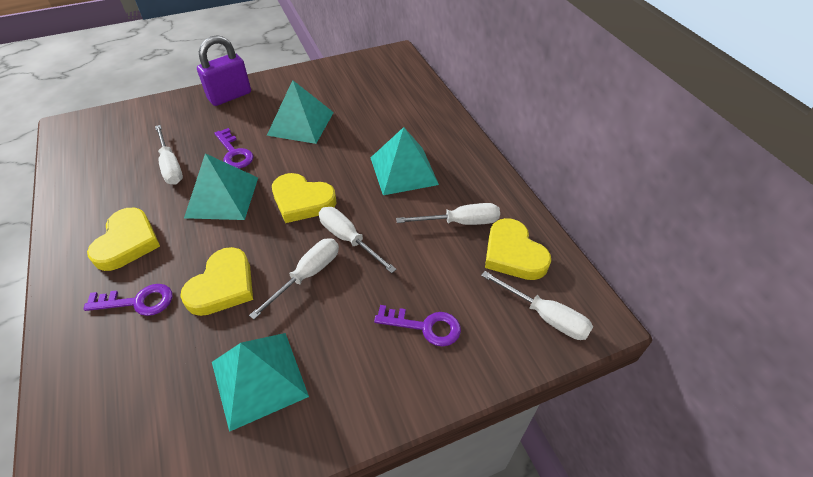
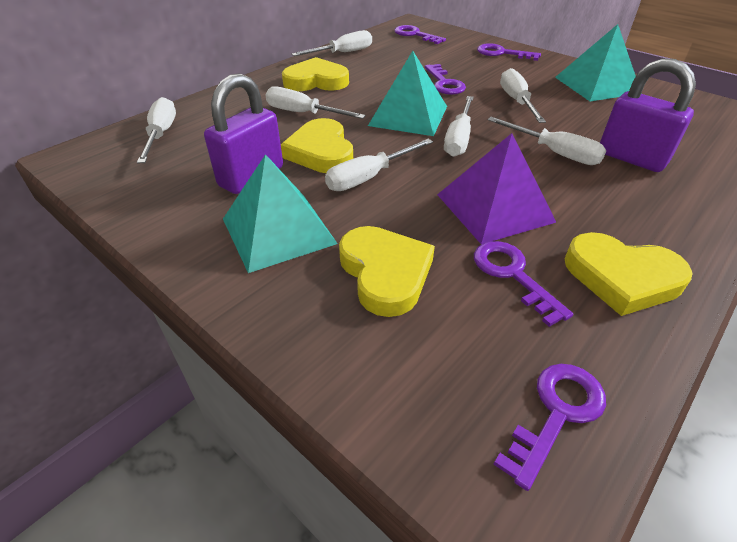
purple key: [83,284,172,316] [214,128,253,169] [374,305,461,347] = 3 -> [394,25,446,44] [425,64,466,95] [474,241,573,327] [477,43,541,61] [493,364,606,491] = 5
purple padlock: [197,35,251,106] = 1 -> [204,73,283,194] [600,58,696,172] = 2
purple pyramid: none = 0 -> [437,133,556,244] = 1
turquoise pyramid: [184,153,258,220] [212,333,309,432] [267,80,334,144] [371,127,439,195] = 4 -> [223,154,338,273] [368,51,447,136] [555,24,642,101] = 3
white screwdriver: [155,125,183,185] [249,238,339,319] [319,207,397,273] [396,203,500,225] [481,271,593,340] = 5 -> [137,97,176,164] [265,86,366,119] [292,30,372,56] [325,139,433,191] [444,96,474,157] [487,117,606,165] [500,68,546,123] = 7

